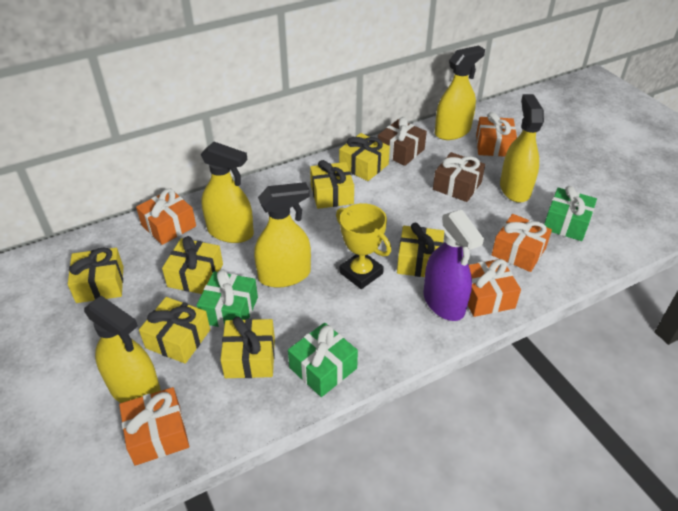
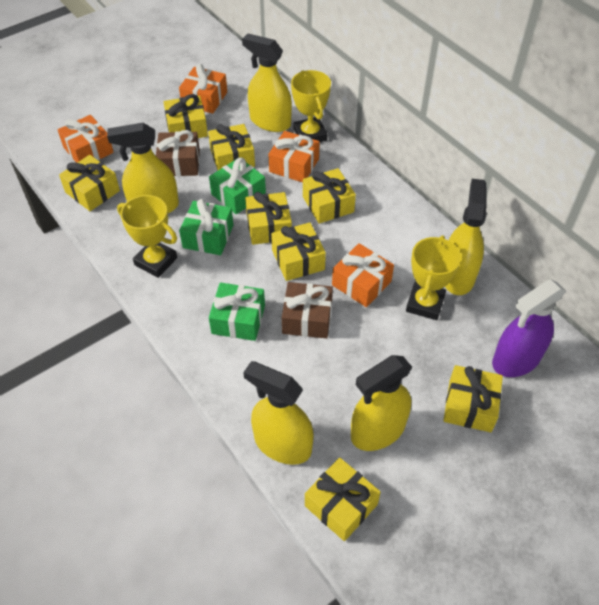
orange gift: [119,387,189,466] [136,189,196,245] [468,259,521,317] [476,112,517,157] [492,214,552,272] = 5 -> [58,115,114,163] [179,64,227,114] [268,131,320,182] [332,243,394,307] = 4
yellow gift: [68,247,123,303] [139,297,210,364] [162,236,223,294] [220,317,275,378] [310,160,354,209] [339,133,390,181] [397,223,444,277] = 7 -> [59,155,120,211] [163,94,208,138] [208,124,255,170] [245,192,292,245] [271,222,326,281] [303,168,356,224] [305,457,381,541] [443,365,503,432] = 8
yellow trophy: [336,203,391,289] = 1 -> [117,195,177,278] [291,70,331,142] [406,235,461,320] = 3

